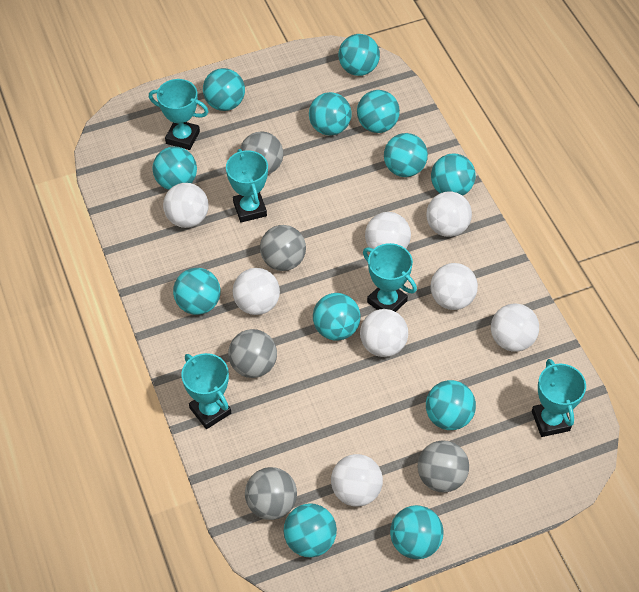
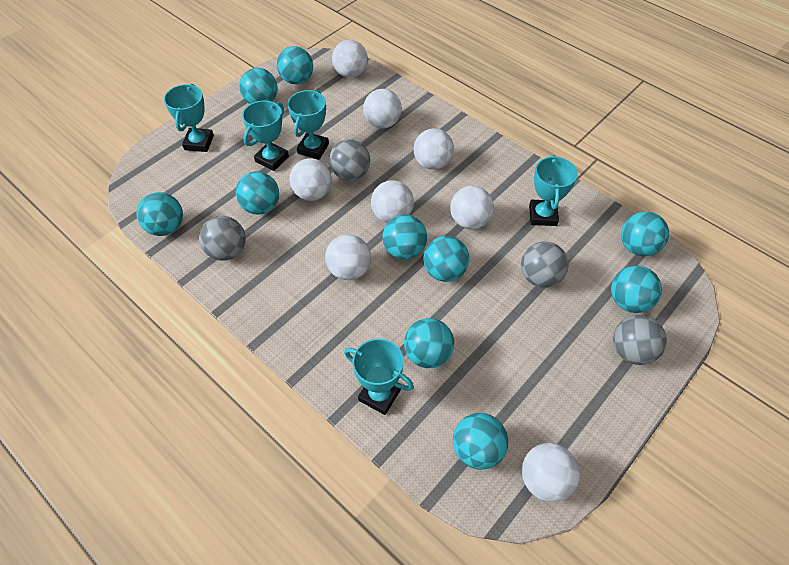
grey ball: [228,329,277,378] [240,131,283,174] [245,467,297,520] [260,225,306,271] [418,440,469,493] = 5 -> [199,216,246,261] [329,139,370,181] [521,241,568,288] [613,315,667,365] = 4
turquoise ball: [152,146,197,190] [173,268,221,315] [203,68,245,111] [284,503,337,557] [309,92,352,136] [313,293,360,341] [338,34,380,76] [357,90,400,133] [384,133,428,177] [390,505,443,559] [426,380,476,430] [431,153,476,196] = 12 -> [136,192,183,236] [236,171,279,214] [239,68,277,104] [277,46,313,84] [382,215,427,260] [404,318,454,368] [423,236,469,282] [453,413,508,470] [611,266,662,313] [621,212,669,256] = 10

